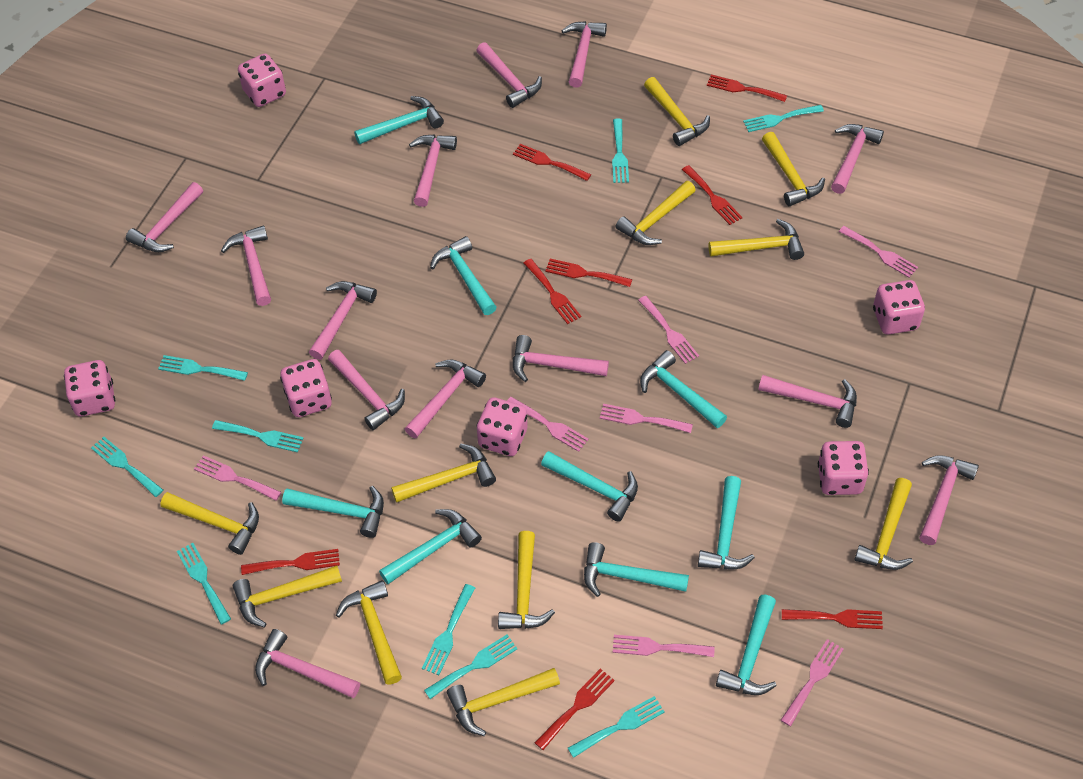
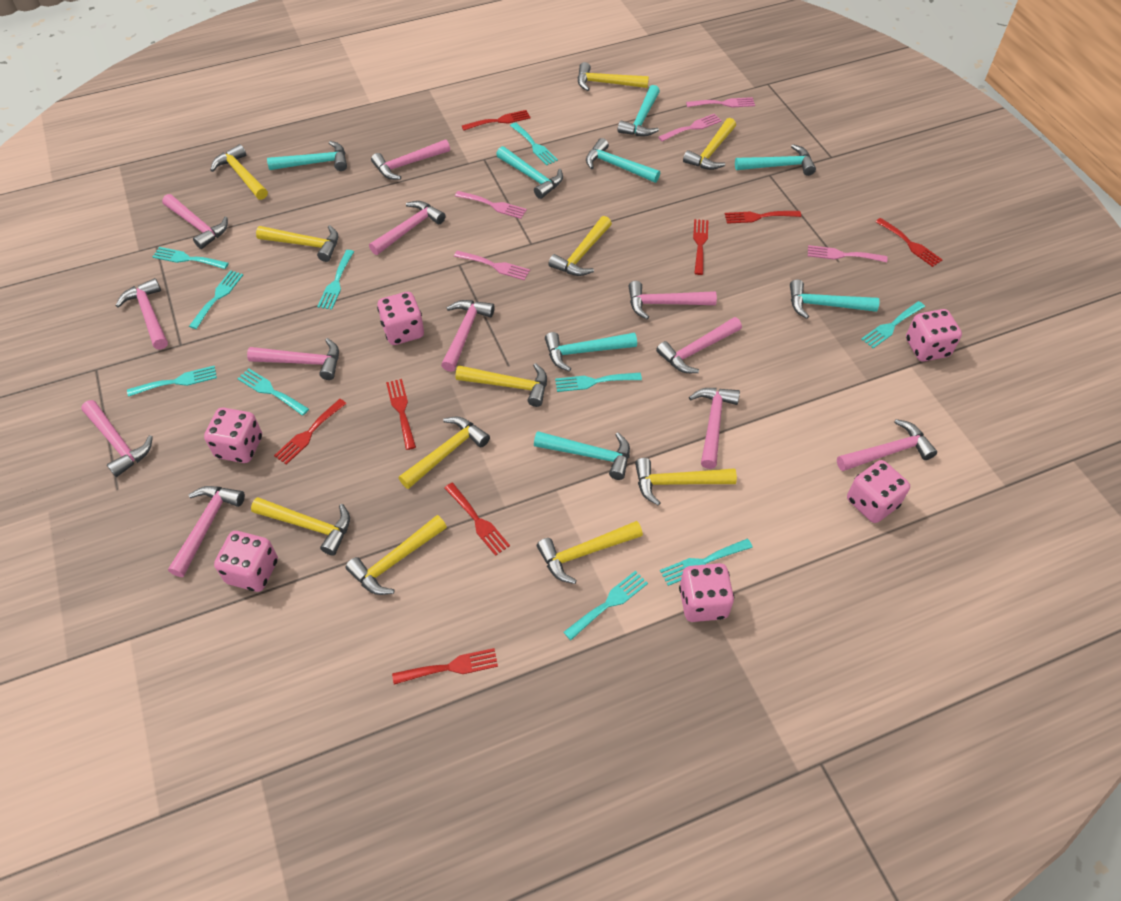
pink fork: [194,455,281,501] [507,397,589,452] [600,404,693,433] [613,635,715,657] [638,296,699,364] [781,639,844,726] [839,226,918,278] = 7 -> [454,251,530,280] [455,191,527,219] [658,114,722,142] [686,97,755,108] [808,245,887,262] = 5
pink hammer: [126,182,203,252] [221,225,271,306] [255,629,360,698] [309,281,377,360] [328,350,405,430] [405,359,486,438] [409,134,457,207] [476,42,542,108] [513,335,609,382] [562,21,607,88] [758,375,857,428] [831,124,884,194] [919,455,979,545] = 13 -> [81,400,153,477] [116,278,168,350] [162,194,228,249] [168,486,245,577] [247,338,339,380] [369,201,446,255] [371,139,450,180] [441,300,495,372] [628,281,717,319] [656,317,742,373] [689,388,740,469] [837,419,937,471] = 12
turquoise fork: [91,437,163,497] [158,355,248,381] [177,543,231,624] [212,420,304,452] [422,584,475,675] [424,635,518,699] [568,696,665,758] [612,119,629,183] [743,105,824,132] = 9 -> [127,366,217,397] [152,247,229,269] [189,270,243,329] [237,368,309,416] [317,250,354,310] [510,122,558,165] [555,373,642,392] [564,571,648,640] [660,539,753,586] [861,301,925,348] = 10
turquoise hammer: [282,486,384,538] [354,96,444,144] [379,509,482,584] [430,236,497,315] [541,451,638,522] [584,542,689,597] [640,350,727,428] [698,476,755,569] [716,595,777,695] = 9 -> [267,141,347,171] [496,146,563,199] [534,431,630,480] [545,332,637,372] [586,138,660,183] [618,85,660,136] [735,144,816,176] [790,280,880,319] = 8

